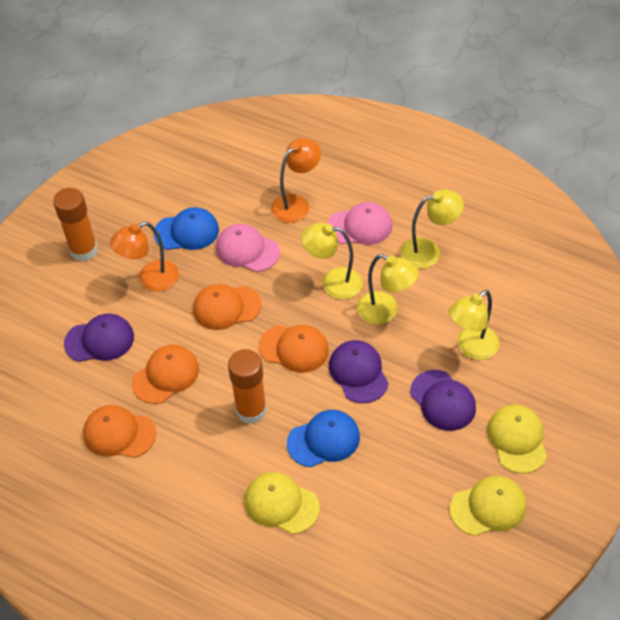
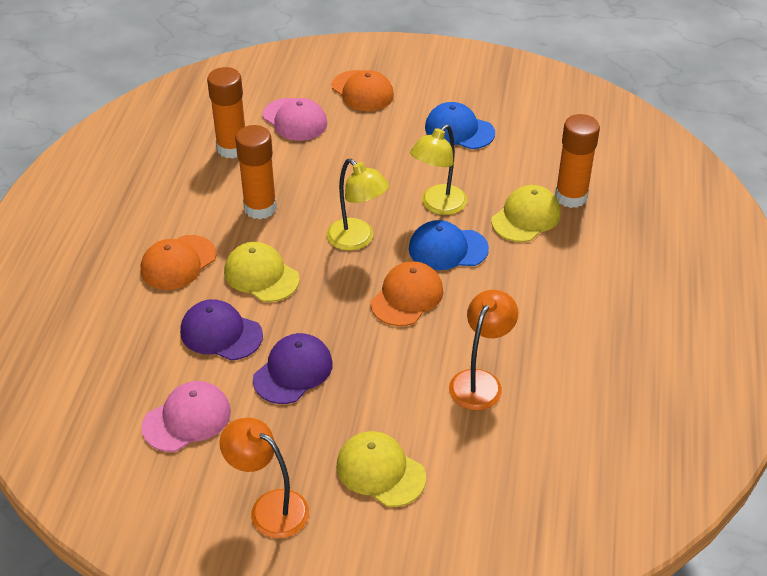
orange cap: [83,405,156,458] [132,345,199,404] [193,284,261,330] [259,325,329,373] = 4 -> [141,235,216,290] [332,70,394,111] [371,261,444,326] = 3
orange glue stick: [53,188,98,262] [228,349,267,424] = 2 -> [207,67,245,159] [235,125,277,219] [555,114,600,208] = 3
purple cap: [64,313,134,362] [329,340,389,403] [410,370,476,431] = 3 -> [180,299,263,361] [253,333,333,404] = 2
yellow lamp: [301,223,363,299] [357,254,419,324] [400,189,464,269] [448,290,500,360] = 4 -> [327,159,389,251] [410,124,467,215] = 2

